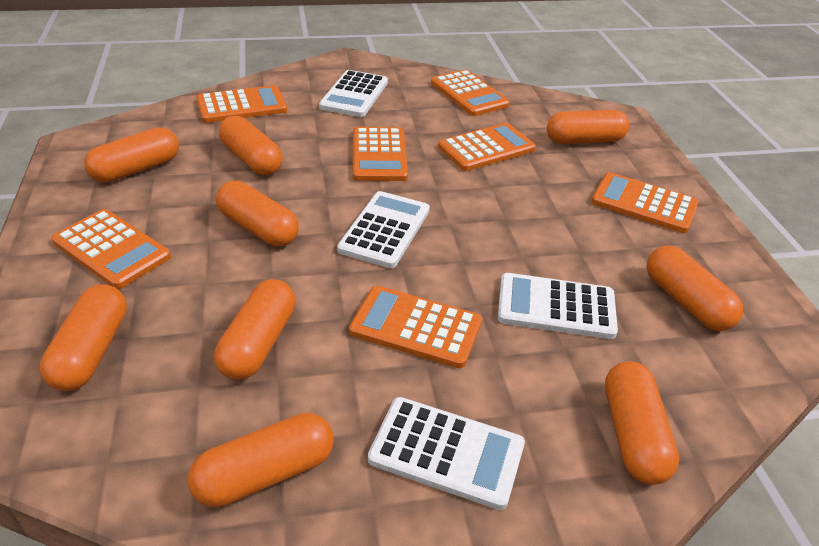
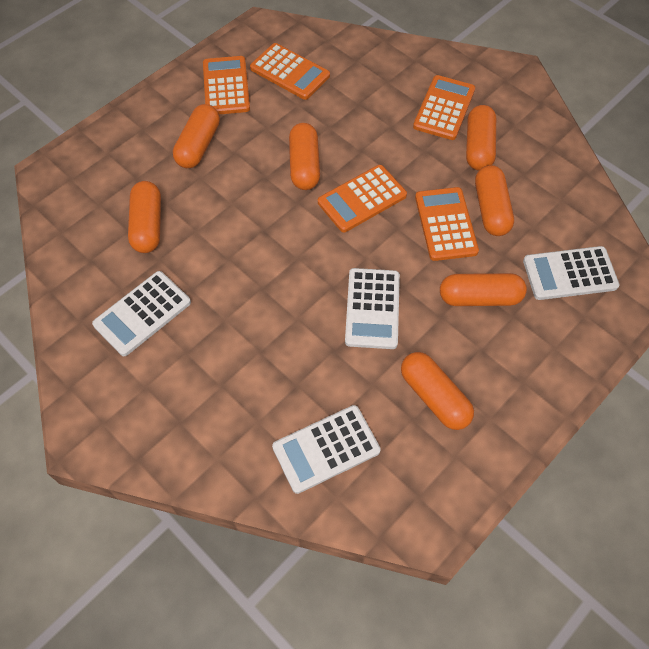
orange calculator: [51,209,171,289] [197,85,287,123] [349,286,482,368] [353,127,408,181] [431,69,510,116] [438,123,536,171] [591,172,698,233] = 7 -> [203,56,250,114] [250,43,330,100] [318,165,407,232] [413,75,475,140] [415,187,479,261] = 5
orange capsule: [40,284,127,391] [84,127,179,183] [188,413,334,507] [214,279,296,380] [216,181,299,247] [219,116,283,175] [547,110,629,144] [605,361,679,485] [647,245,743,331] = 9 -> [128,181,161,253] [173,104,220,168] [289,123,320,190] [401,352,474,430] [440,273,527,306] [466,105,496,171] [475,165,514,236] = 7

